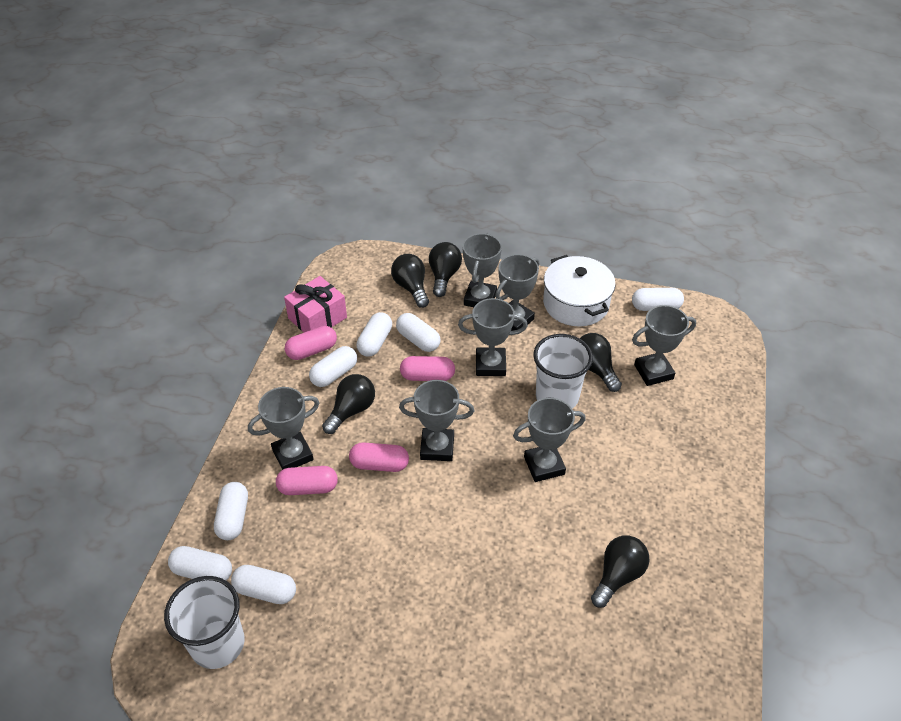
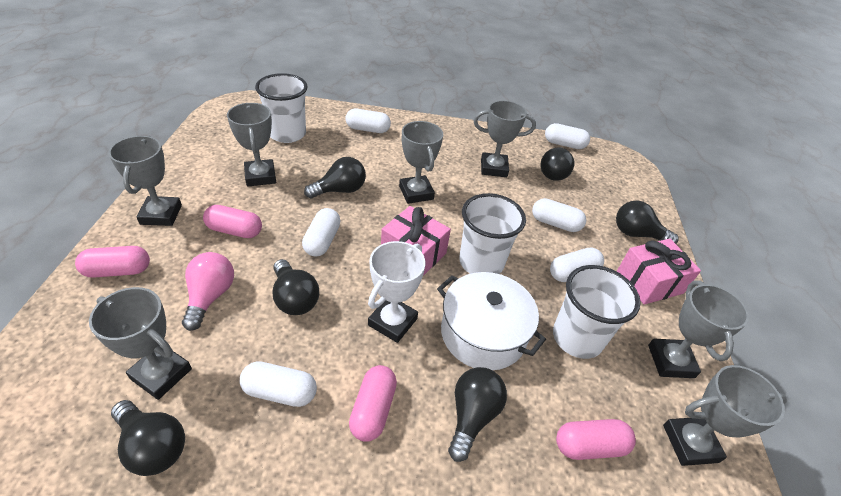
black light bulb: [322,374,375,434] [391,254,429,308] [429,242,462,297] [580,333,622,392] [591,535,650,608] = 5 -> [111,400,185,476] [272,259,319,315] [304,157,366,198] [448,367,507,462] [540,148,574,181] [616,201,679,244] = 6
pink gift: [284,276,347,332] = 1 -> [381,206,451,276] [617,239,701,305] = 2
pink light bulb: none = 0 -> [182,252,234,331] = 1
white capsule: [168,546,232,580] [214,482,248,540] [231,565,296,604] [309,346,357,387] [357,312,392,356] [396,313,440,352] [632,288,684,311] = 7 -> [240,361,317,407] [302,208,340,256] [345,109,391,133] [532,198,586,232] [545,123,590,149] [550,248,604,282] = 6
white cup: [164,576,245,669] [533,334,593,409] = 2 -> [255,73,308,143] [459,193,526,274] [553,265,641,359] = 3
white trophy: none = 0 -> [368,241,425,343] = 1

